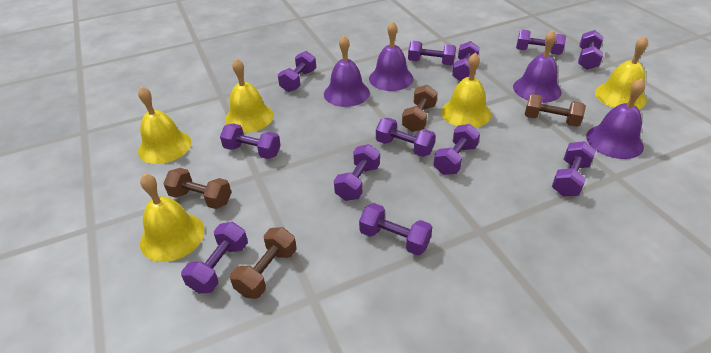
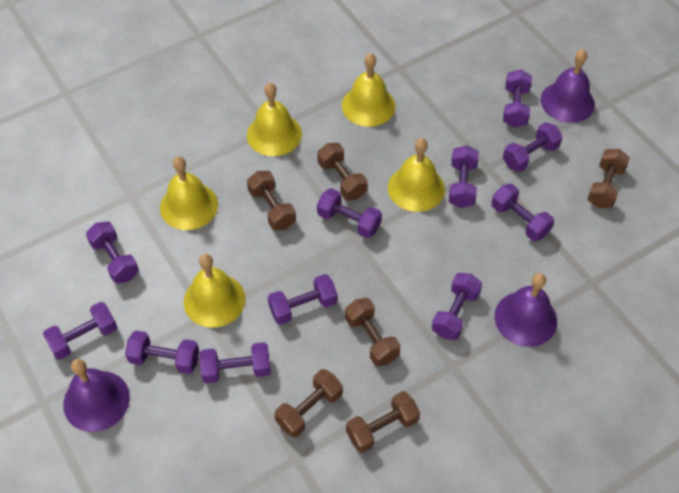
brown dumbbell: [163,168,231,209] [230,227,297,299] [402,85,438,132] [524,94,586,127] = 4 -> [247,171,296,230] [274,369,343,437] [317,143,368,200] [345,298,401,366] [346,391,420,453] [588,149,630,208] = 6
purple bell: [324,35,370,107] [369,21,414,91] [513,30,561,103] [586,78,645,159] = 4 -> [63,359,130,432] [495,273,557,347] [540,49,595,123] = 3
purple dumbbell: [181,222,248,293] [220,124,281,159] [278,51,316,92] [334,144,380,201] [359,203,432,255] [376,118,436,157] [408,41,456,65] [433,124,480,175] [452,41,480,81] [516,30,566,55] [552,141,596,197] [578,30,603,70] = 12 -> [43,302,117,360] [86,221,139,284] [125,331,199,374] [199,342,271,383] [268,274,337,325] [317,188,382,238] [432,273,482,340] [449,145,479,208] [491,184,554,241] [503,69,532,128] [503,122,563,172] = 11

